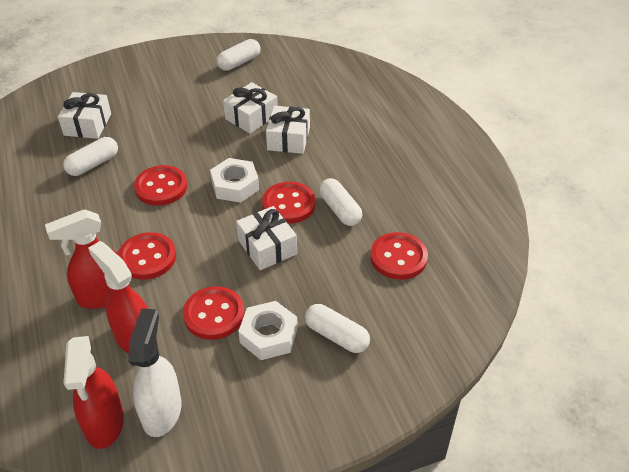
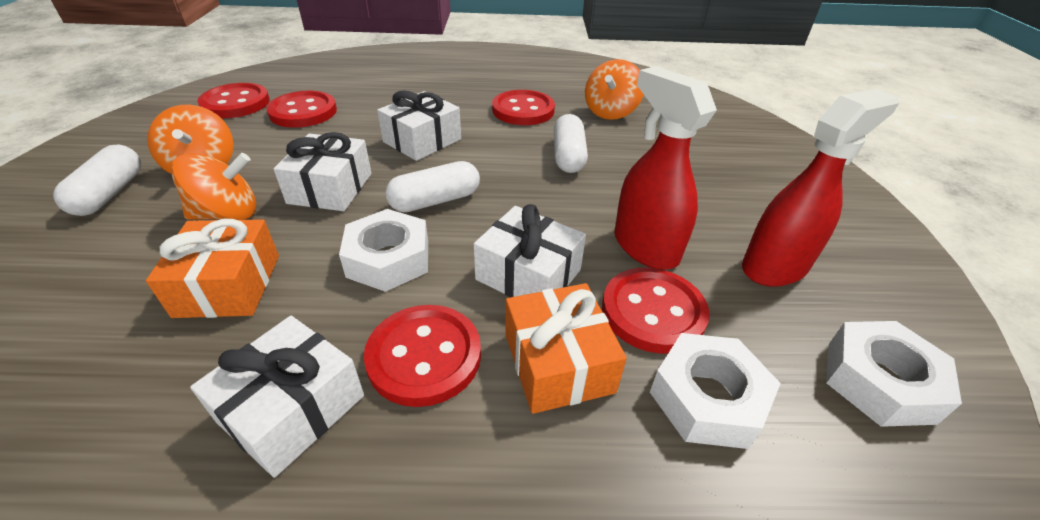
orange gift: none = 0 -> [146,219,279,318] [505,283,627,414] = 2
orange spinning top: none = 0 -> [147,105,234,174] [171,153,256,220] [585,59,644,120] = 3
red spray bottle: [45,209,129,309] [63,336,124,449] [88,241,148,353] = 3 -> [614,66,717,270] [742,89,899,287] = 2
white capsule: [63,137,118,176] [217,39,260,71] [305,304,370,353] [319,178,362,226] = 4 -> [53,145,141,216] [385,161,480,212] [554,114,588,173] = 3
white nut: [210,158,259,203] [238,301,298,360] = 2 -> [339,209,428,292] [650,333,781,449] [826,321,962,427] = 3
white spray bottle: [128,308,182,437] = 1 -> none = 0

